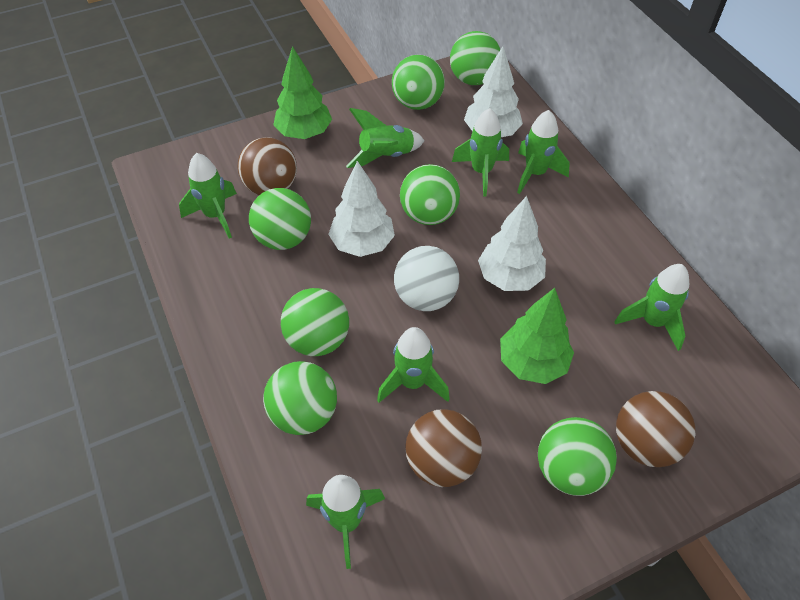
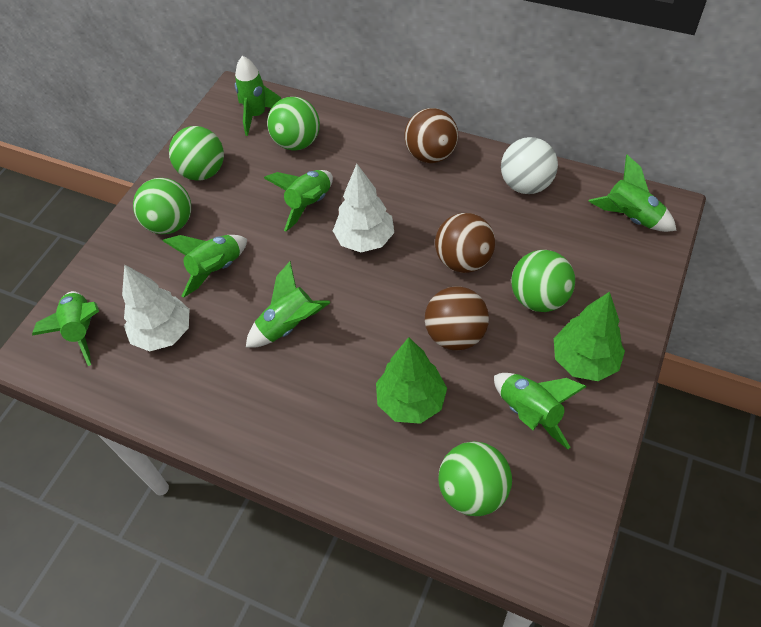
green ball: [249,188,311,250] [263,361,337,435] [281,288,349,356] [392,55,445,110] [400,164,460,225] [450,31,500,85] [538,417,617,496] = 7 -> [133,178,191,234] [169,126,224,181] [267,97,320,150] [438,441,512,516] [511,250,575,312] = 5
white tree: [328,161,395,257] [464,46,523,137] [478,196,546,291] = 3 -> [122,264,189,351] [333,164,394,252] = 2

